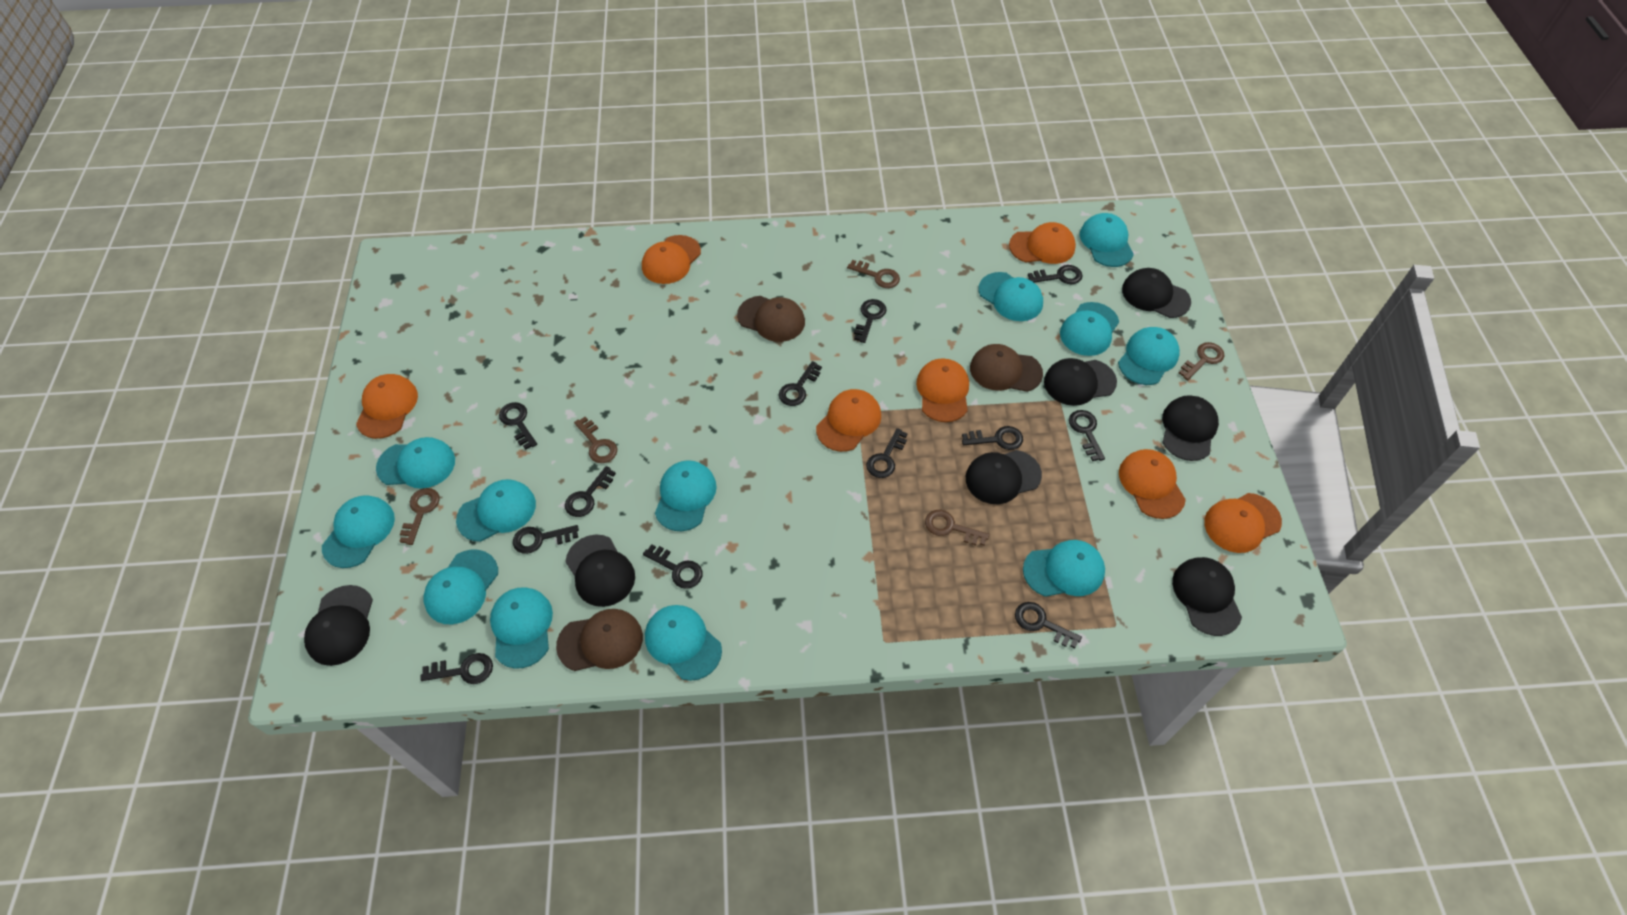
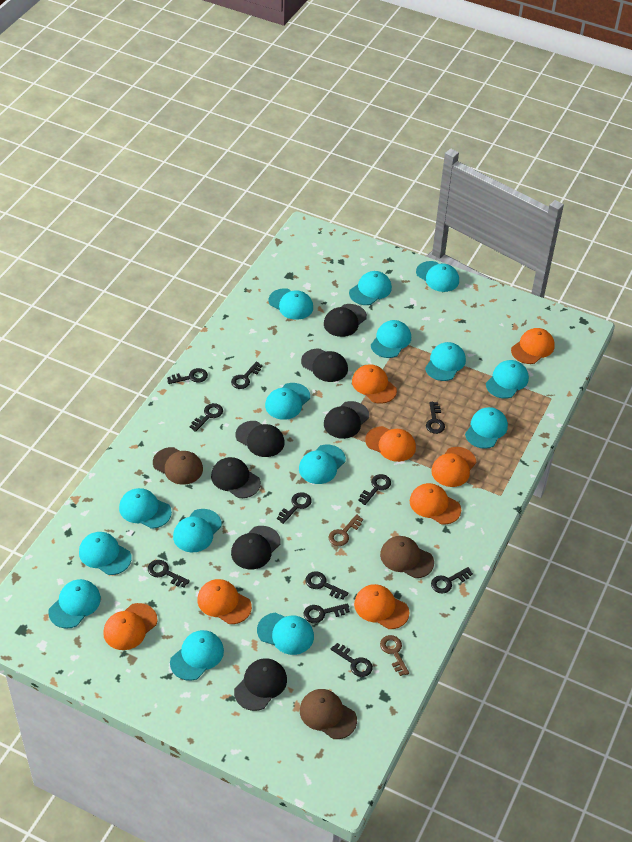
black key: [420,653,493,684] [499,402,537,450] [513,525,579,554] [565,466,616,517] [643,544,703,589] [779,361,822,406] [854,299,887,343] [866,428,908,478] [962,426,1023,450] [1015,602,1082,648] [1028,265,1083,284] [1069,410,1105,461] = 12 -> [148,560,190,587] [167,368,208,384] [190,403,223,432] [231,362,263,389] [277,492,312,524] [303,603,350,623] [305,571,348,600] [331,643,373,677] [358,474,391,505] [426,402,445,434] [431,567,473,593] = 11
brown key: [399,488,440,545] [574,417,617,463] [847,260,900,288] [925,510,989,546] [1179,342,1225,380] = 5 -> [328,514,363,546] [380,635,409,676] = 2
orange cap: [356,374,418,439] [642,235,701,284] [816,389,881,452] [916,358,969,422] [1009,222,1076,264] [1119,449,1186,519] [1204,493,1282,553] = 7 -> [103,603,158,650] [197,579,252,624] [352,364,397,404] [354,584,409,629] [365,426,416,462] [410,483,461,524] [431,447,476,487] [511,328,555,364] = 8
turquoise cap: [322,495,395,568] [376,437,455,489] [424,549,498,624] [456,479,536,542] [490,587,553,669] [645,605,722,681] [655,460,717,531] [978,272,1043,321] [1023,540,1105,597] [1060,302,1119,356] [1080,213,1134,267] [1118,327,1180,385] = 12 -> [48,579,101,628] [79,532,132,575] [119,488,172,529] [170,630,224,681] [173,509,222,553] [257,613,314,655] [265,383,310,420] [269,288,313,320] [299,445,346,484] [349,271,392,305] [371,320,411,358] [416,261,459,292] [425,342,466,381] [465,407,508,449] [486,360,529,399] = 15

